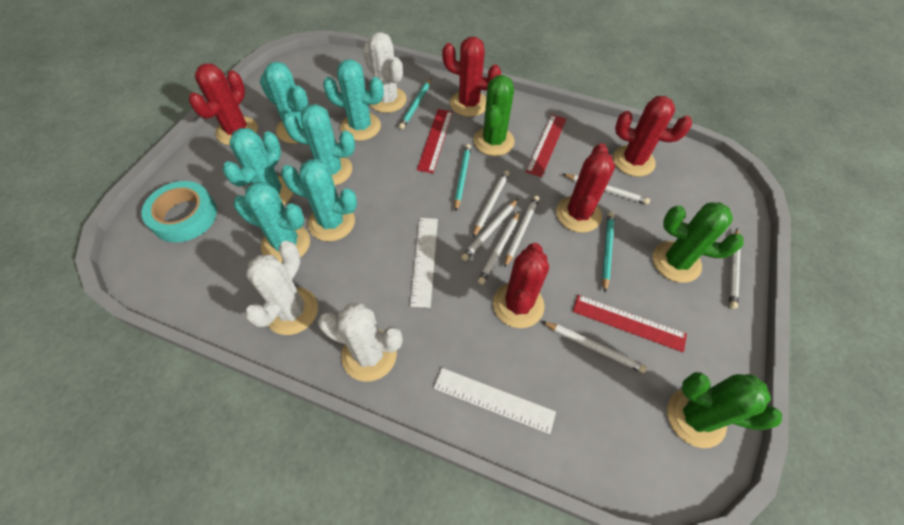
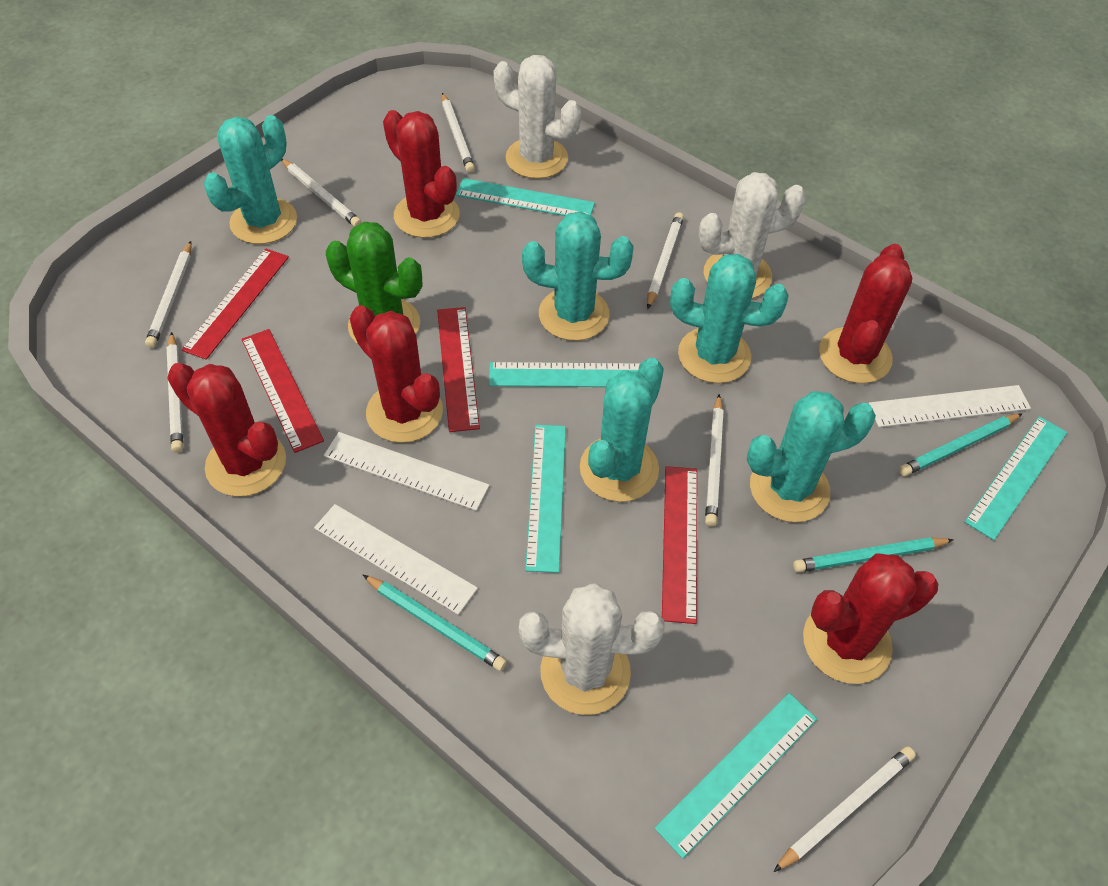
green cactus: [473,75,515,156] [653,203,744,283] [667,372,782,448] = 3 -> [326,222,422,345] = 1
red ruler: [417,109,453,173] [526,114,567,177] [573,295,687,352] = 3 -> [181,248,289,360] [242,329,324,453] [437,307,480,432] [662,466,697,624] = 4
turquoise cactus: [222,128,293,205] [234,182,310,263] [260,62,308,144] [281,159,357,241] [283,104,355,186] [323,59,384,141] = 6 -> [204,115,297,244] [522,211,634,341] [580,358,664,502] [670,254,789,383] [747,391,876,522] = 5
turquoise ruler: none = 0 -> [456,178,595,216] [489,362,640,387] [525,425,566,573] [654,693,817,859] [964,416,1067,540] = 5
turquoise tape: [142,181,217,243] = 1 -> none = 0
white ruler: [410,218,438,308] [434,368,556,434] = 2 -> [314,504,478,615] [324,432,490,511] [869,385,1031,427] = 3

